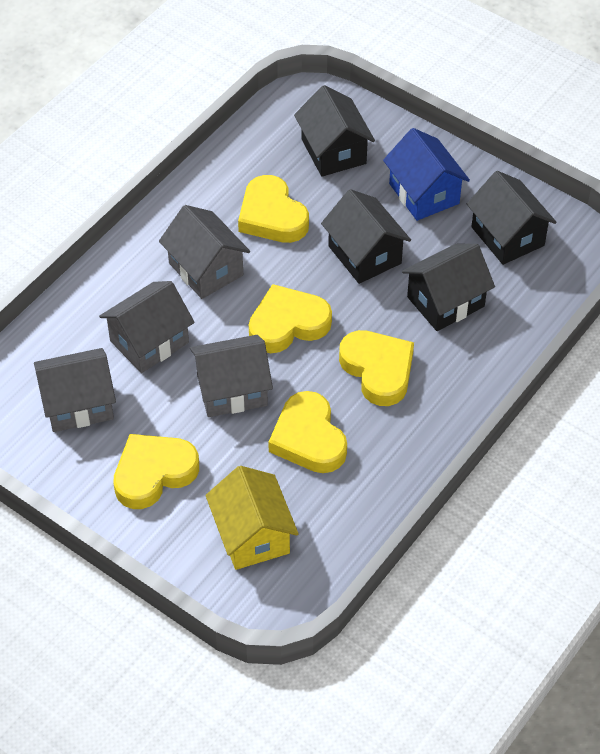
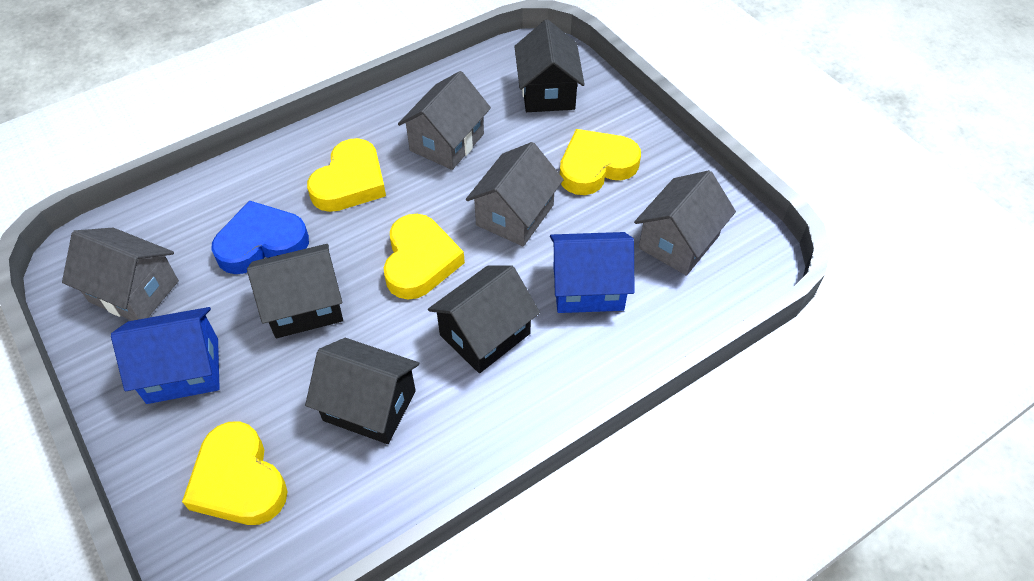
blue heart: none = 0 -> [211,200,309,274] = 1
blue house: [383,128,470,221] = 1 -> [111,307,220,404] [550,232,635,313] = 2
yellow heart: [113,434,199,509] [238,175,309,243] [249,284,332,353] [268,391,347,473] [339,330,414,406] = 5 -> [182,421,288,525] [307,138,386,212] [384,214,465,300] [560,129,641,195] = 4
yellow house: [205,466,299,570] = 1 -> none = 0

